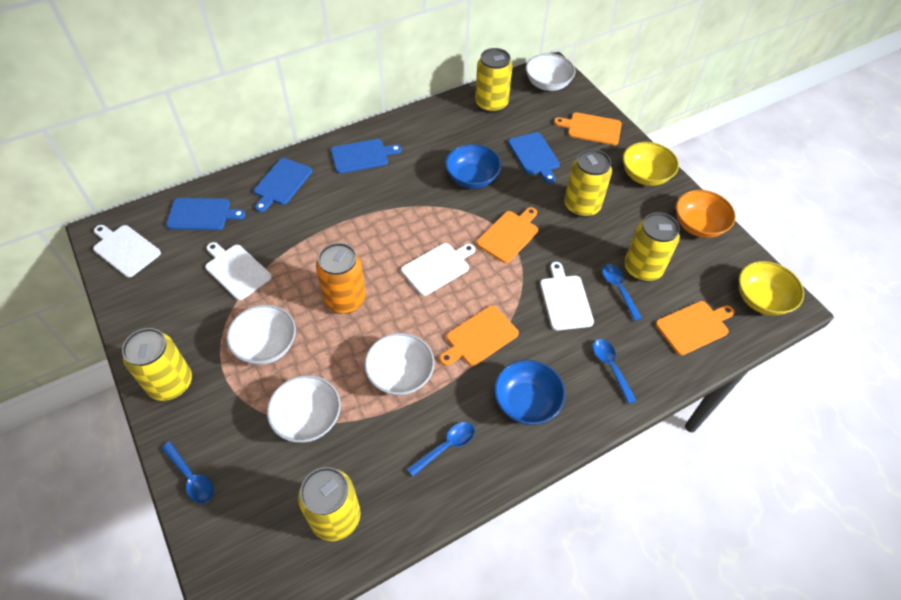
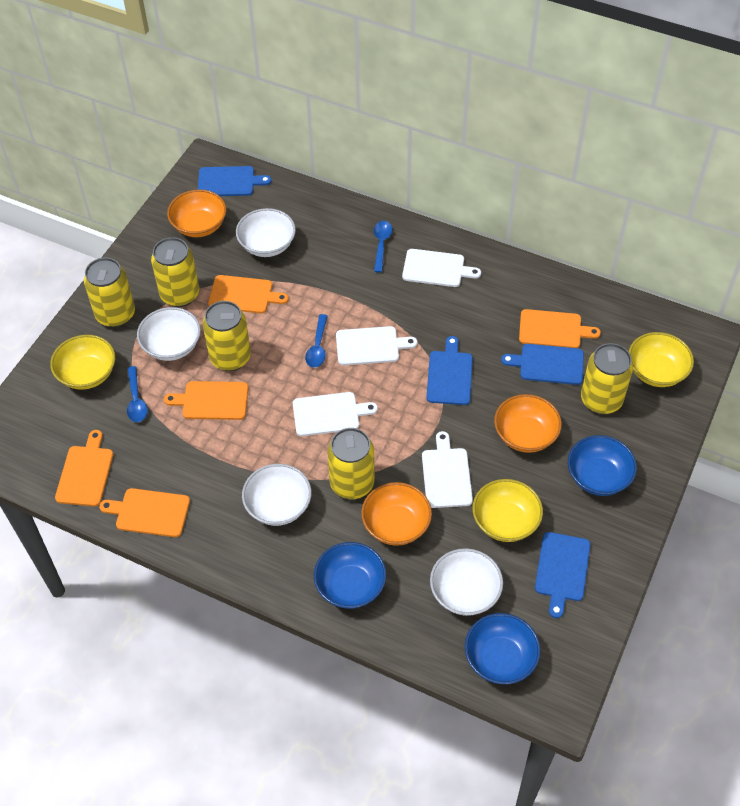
blue bowl: [445,144,501,189] [494,360,565,425] = 2 -> [314,542,386,609] [465,613,541,684] [568,435,637,496] = 3
blue spoon: [161,442,214,503] [407,422,475,476] [593,339,637,404] [602,264,642,321] = 4 -> [127,366,147,422] [305,314,328,368] [374,221,392,273] = 3
orange bowl: [676,190,736,238] = 1 -> [167,190,226,237] [361,482,432,546] [494,394,562,453] = 3
orange can: [316,243,366,314] = 1 -> none = 0
orange cutting board: [440,306,519,366] [477,207,538,263] [554,112,622,145] [655,301,735,355] = 4 -> [55,430,113,506] [99,488,190,537] [164,381,248,420] [208,275,289,314] [519,309,601,348] = 5
yellow bowl: [623,142,679,186] [738,261,804,315] = 2 -> [50,335,115,390] [472,479,543,542] [629,332,694,387] = 3

